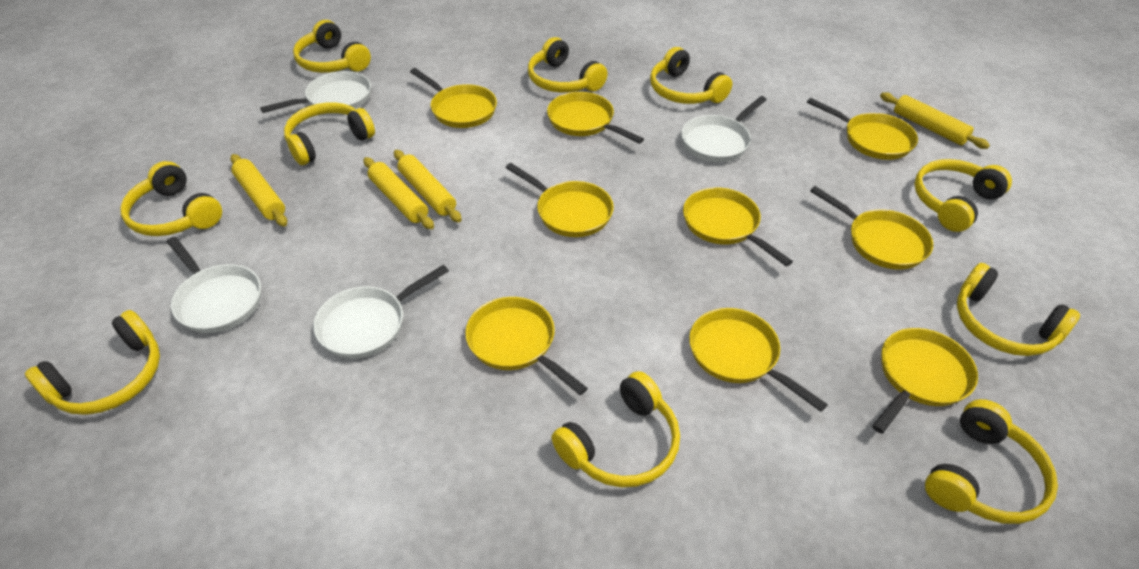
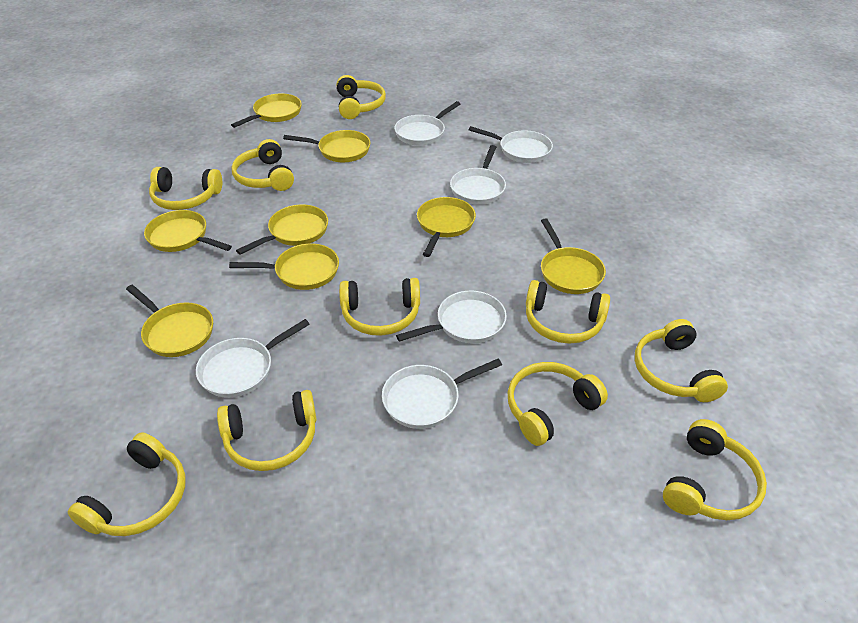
white pan: [167,237,261,333] [260,71,371,113] [313,265,449,359] [681,96,767,162] = 4 -> [196,319,310,398] [382,359,502,429] [394,101,460,145] [396,291,507,343] [450,145,506,205] [469,126,553,163] = 6
yellow pan: [410,68,497,128] [465,297,588,395] [506,163,614,237] [547,92,644,144] [683,187,793,266] [689,308,828,412] [807,98,918,160] [810,186,933,270] [872,328,978,434] = 9 -> [126,285,213,357] [144,210,232,252] [229,244,339,290] [231,93,302,128] [236,205,328,255] [283,130,370,162] [417,197,476,257] [541,218,606,294] = 8
yellow rolling pin: [230,154,287,227] [364,157,434,229] [394,150,462,222] [880,92,990,149] = 4 -> none = 0

